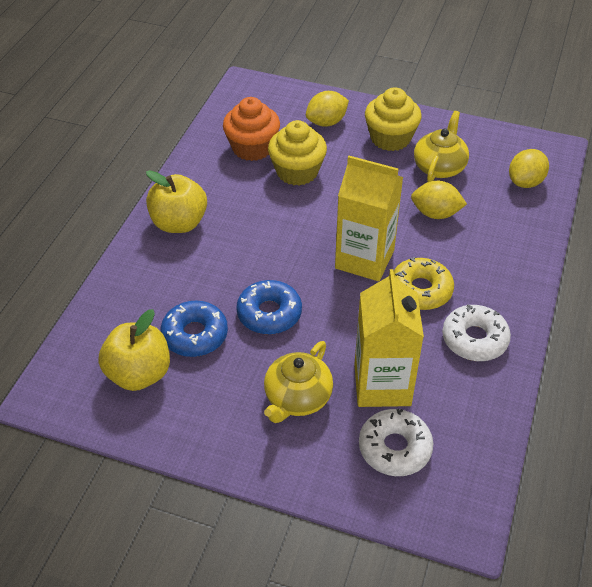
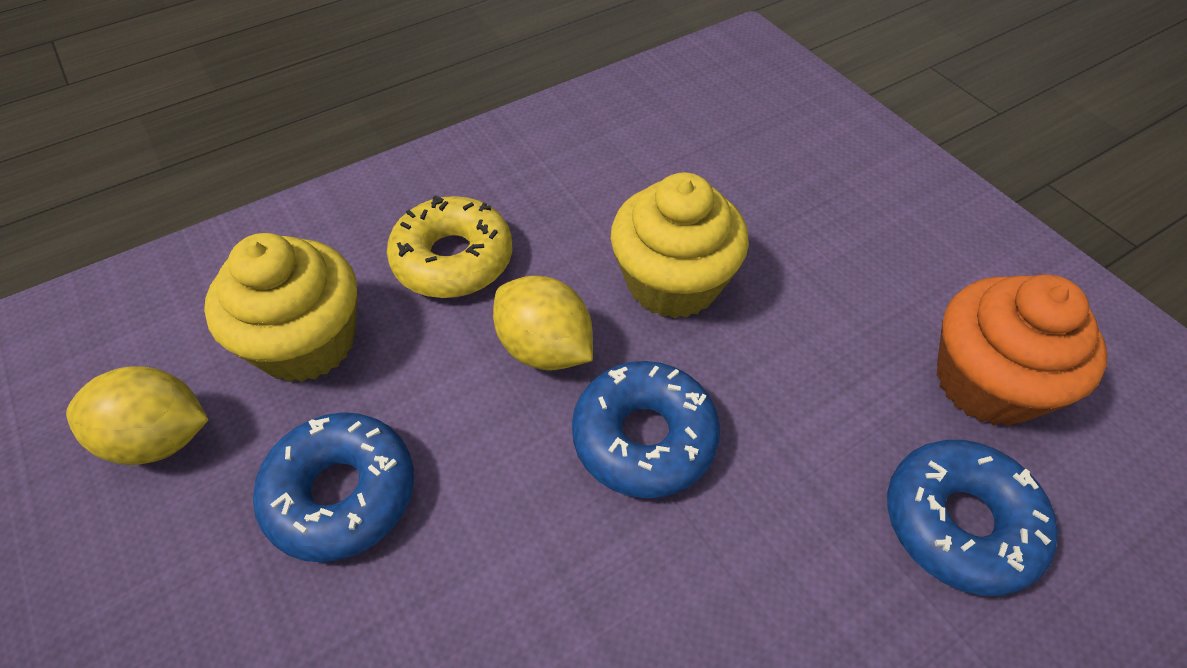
blue donut: [161,301,228,357] [236,280,302,334] = 2 -> [253,412,414,562] [572,361,720,498] [887,440,1058,596] = 3
white donut: [359,409,434,476] [442,304,511,361] = 2 -> none = 0
yellow apple: [98,309,170,391] [146,170,207,233] = 2 -> none = 0
yellow carton: [335,156,403,281] [354,269,424,407] = 2 -> none = 0
yellow lemon: [306,91,349,127] [411,181,467,219] [509,149,549,188] = 3 -> [66,367,209,465] [493,276,593,371] = 2
yellow teapot: [264,341,333,423] [414,111,469,182] = 2 -> none = 0

